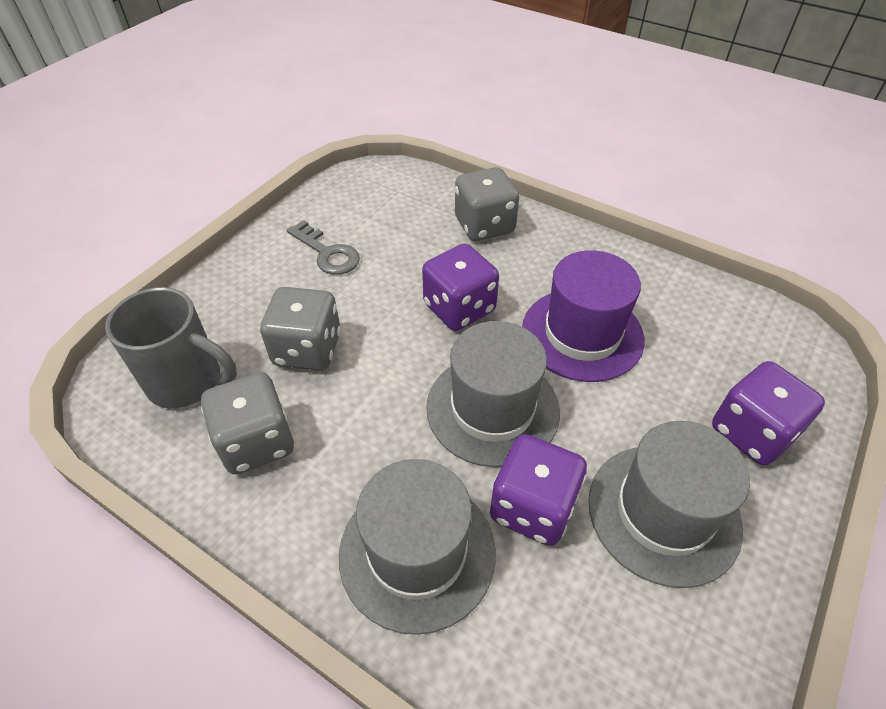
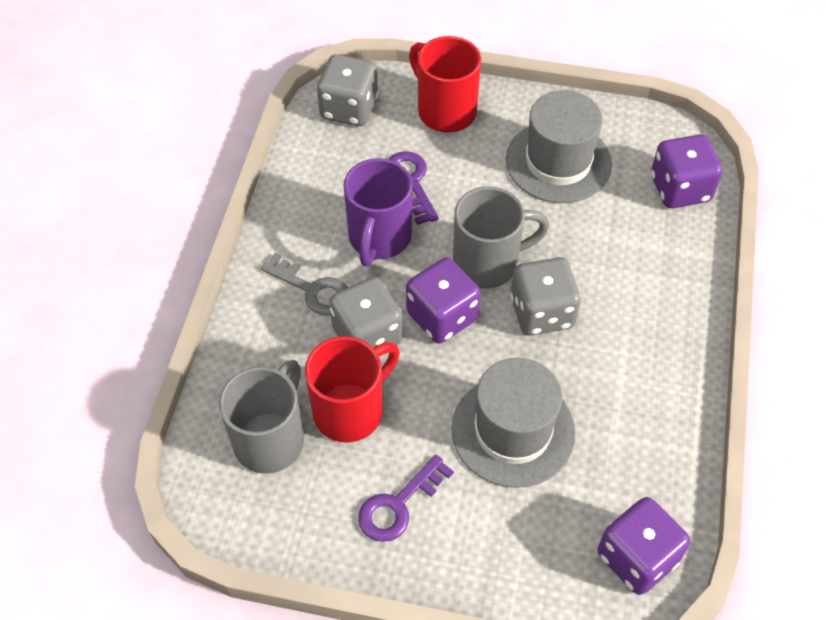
grey hat: [339,459,496,635] [426,321,560,467] [588,421,750,588] = 3 -> [451,358,575,488] [506,90,612,203] = 2
grey mug: [105,287,237,408] = 1 -> [219,360,304,474] [453,186,549,288] = 2
purple hat: [522,250,644,382] = 1 -> none = 0
purple key: none = 0 -> [358,455,454,542] [389,151,439,225] = 2
purple mug: none = 0 -> [343,158,413,266] = 1
red mug: none = 0 -> [305,336,400,443] [409,36,481,133] = 2

